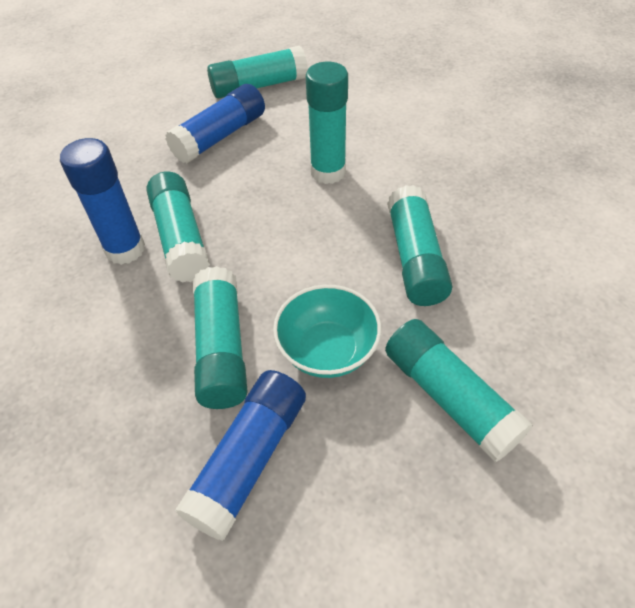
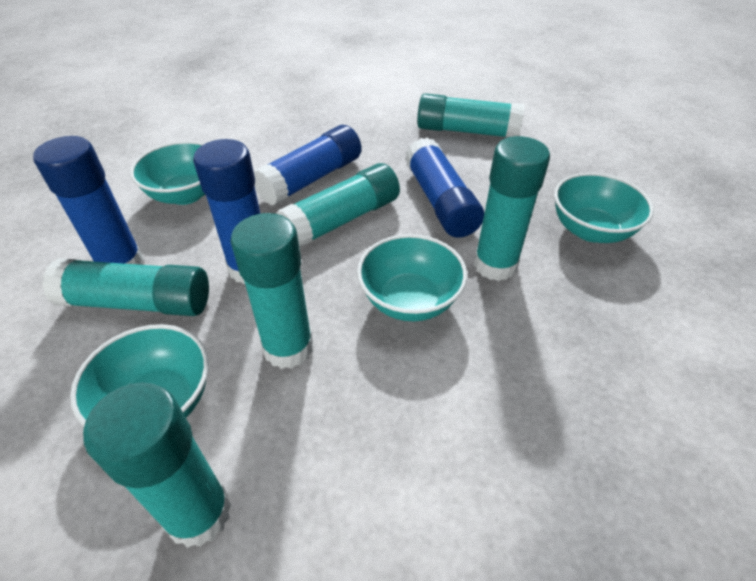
blue glue stick: [60,138,145,265] [165,84,265,163] [175,370,306,541] = 3 -> [33,136,144,265] [193,139,260,284] [254,125,361,206] [405,137,484,238] = 4
turquoise bowl: [273,285,382,378] = 1 -> [70,324,209,426] [130,141,205,205] [357,234,467,321] [554,173,654,243] = 4

